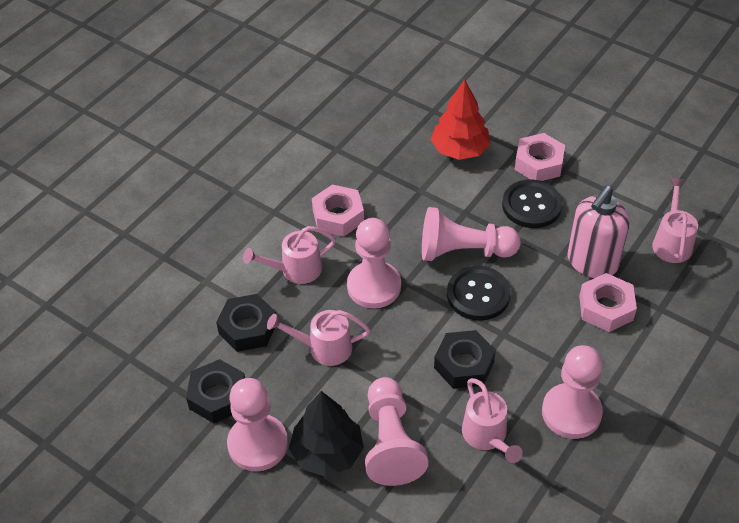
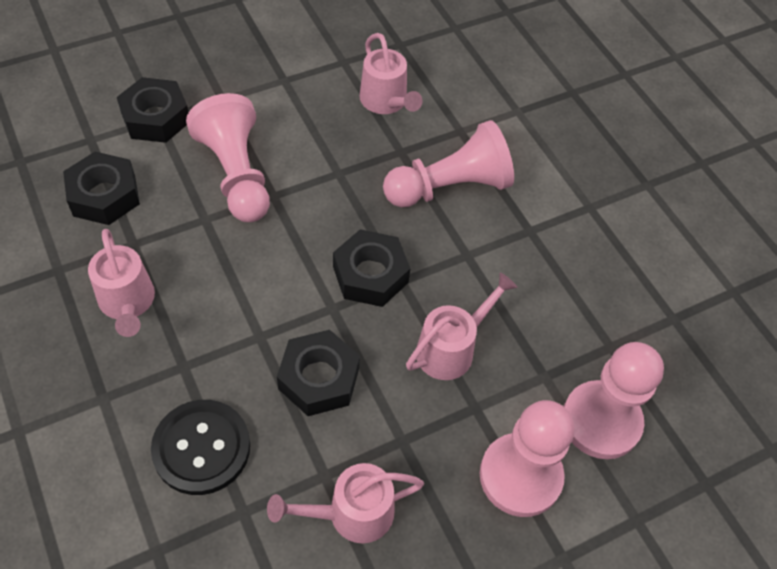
black button: [447,266,511,321] [502,179,562,228] = 2 -> [151,400,250,495] = 1
black nut: [186,359,245,423] [216,294,276,352] [434,330,496,389] = 3 -> [63,152,140,225] [117,77,189,143] [277,330,360,416] [333,229,410,307] = 4
black tree: [289,391,364,477] = 1 -> none = 0
pink nut: [312,184,364,237] [515,133,565,181] [579,273,637,332] = 3 -> none = 0
pink pawn: [227,378,288,471] [347,218,401,308] [365,377,428,486] [422,207,521,261] [542,345,603,439] = 5 -> [186,93,270,222] [383,120,514,207] [480,400,574,517] [564,342,664,459] = 4
pink soap dispenser: [567,186,630,278] = 1 -> none = 0
red tree: [431,79,491,160] = 1 -> none = 0

